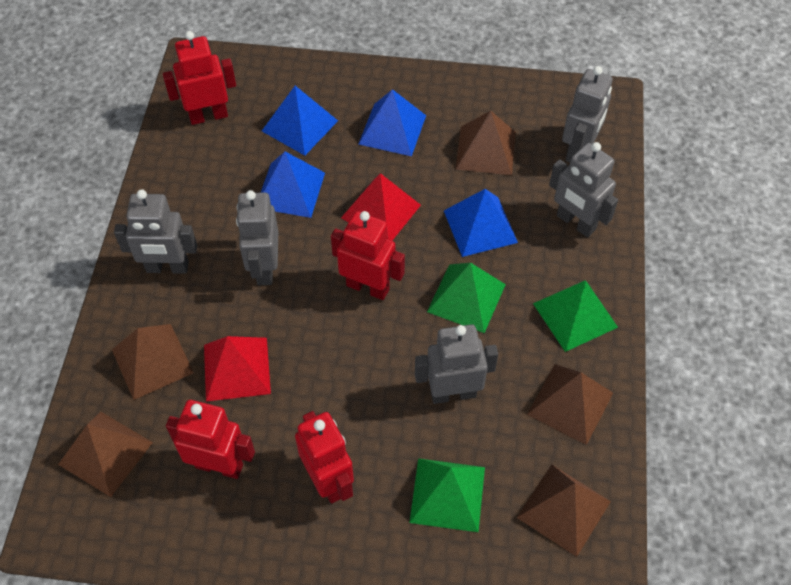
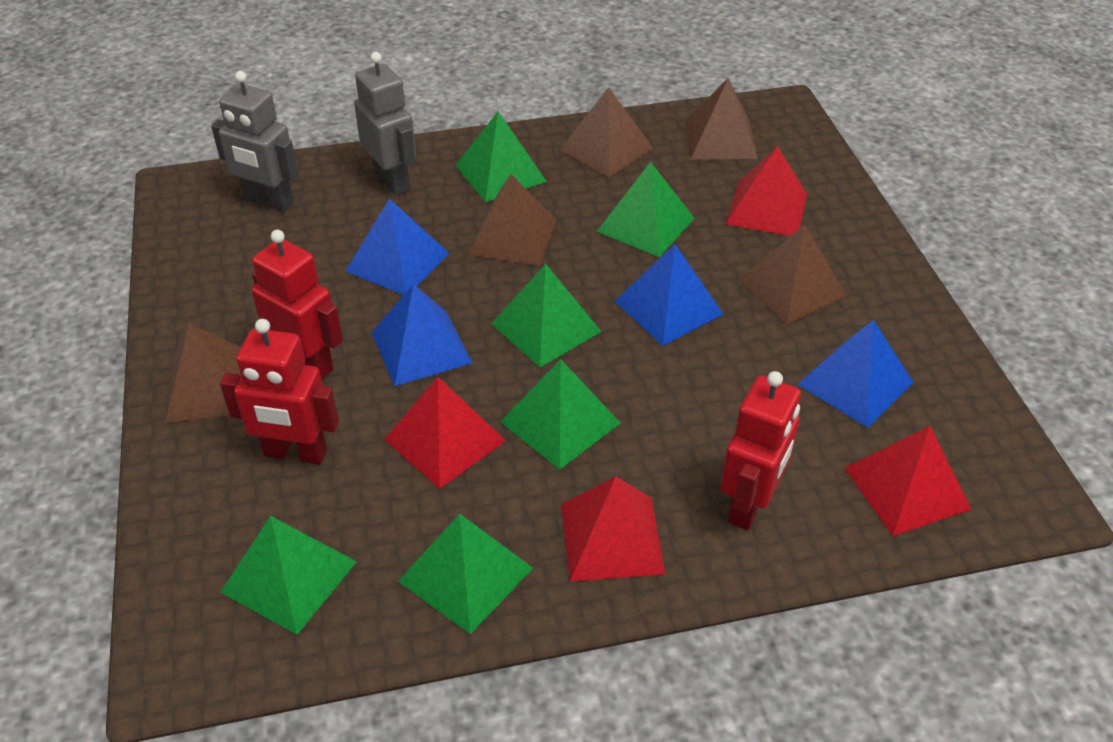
green pyramid: [409,458,485,532] [427,263,506,333] [533,280,618,352] = 3 -> [220,516,357,635] [398,514,533,634] [455,112,547,202] [491,264,602,368] [500,359,621,470] [596,162,695,257] = 6
grey robot: [114,189,197,274] [236,190,278,285] [415,324,498,404] [549,142,618,237] [562,66,613,162] = 5 -> [211,71,298,212] [354,52,416,195] = 2
red pyramid: [204,336,271,402] [341,173,421,241] = 2 -> [384,377,506,489] [561,477,665,582] [726,146,807,236] [845,426,972,536] = 4
red robot: [163,31,236,125] [166,400,255,479] [295,411,354,504] [331,211,405,300] = 4 -> [220,319,339,465] [251,230,343,380] [720,371,801,530] = 3

